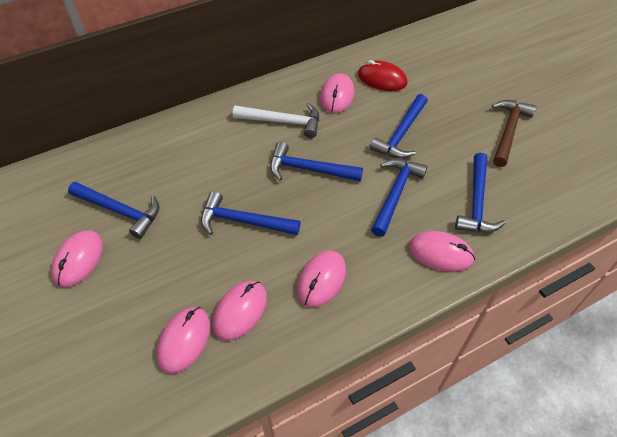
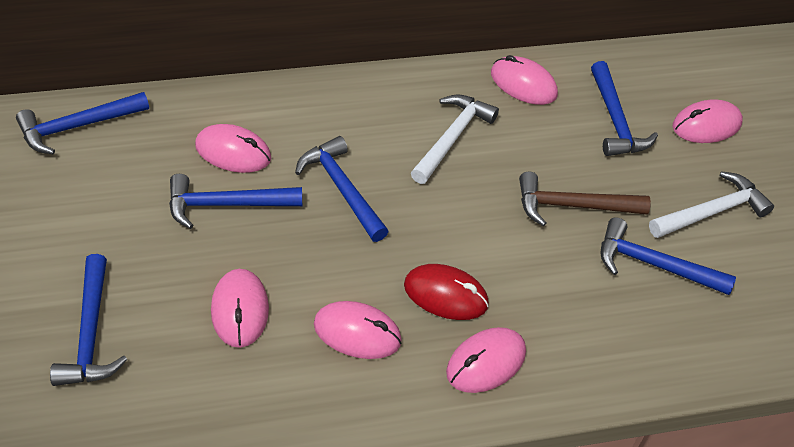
white hammer: [233,103,319,138] = 1 -> [411,94,499,184] [649,171,774,238] = 2

